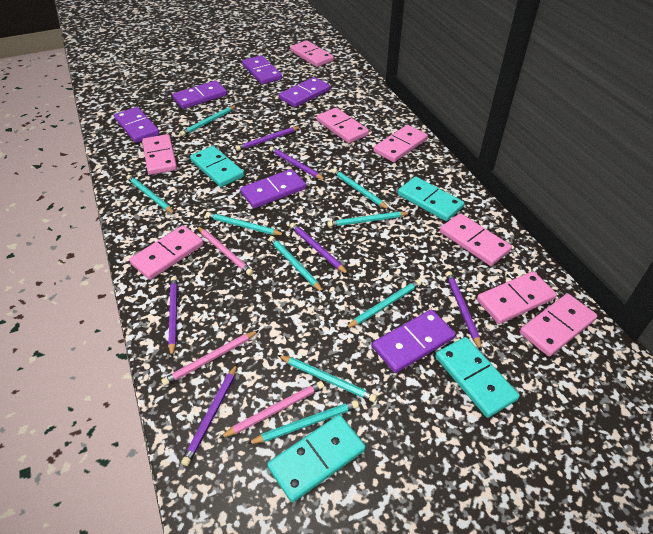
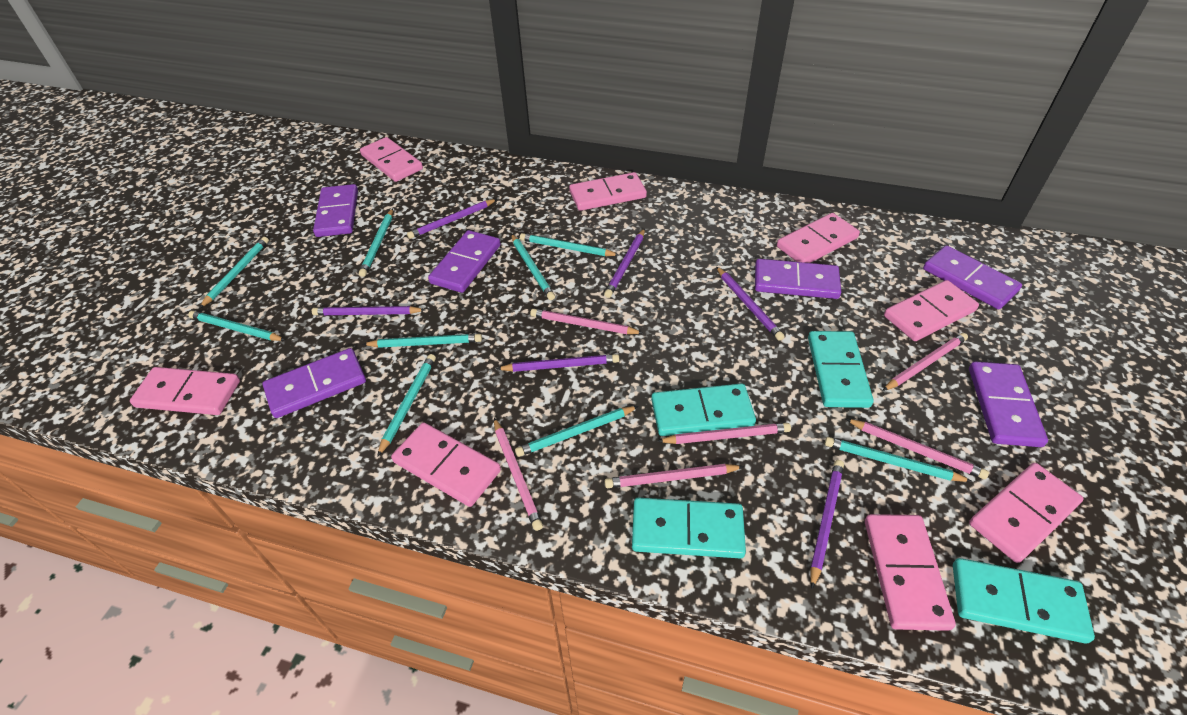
pink pencil: [161,330,259,386] [197,226,253,276] [219,381,324,438] = 3 -> [494,418,543,531] [530,309,643,334] [604,464,744,488] [658,423,791,444] [846,419,989,479] [882,333,968,391] = 6

